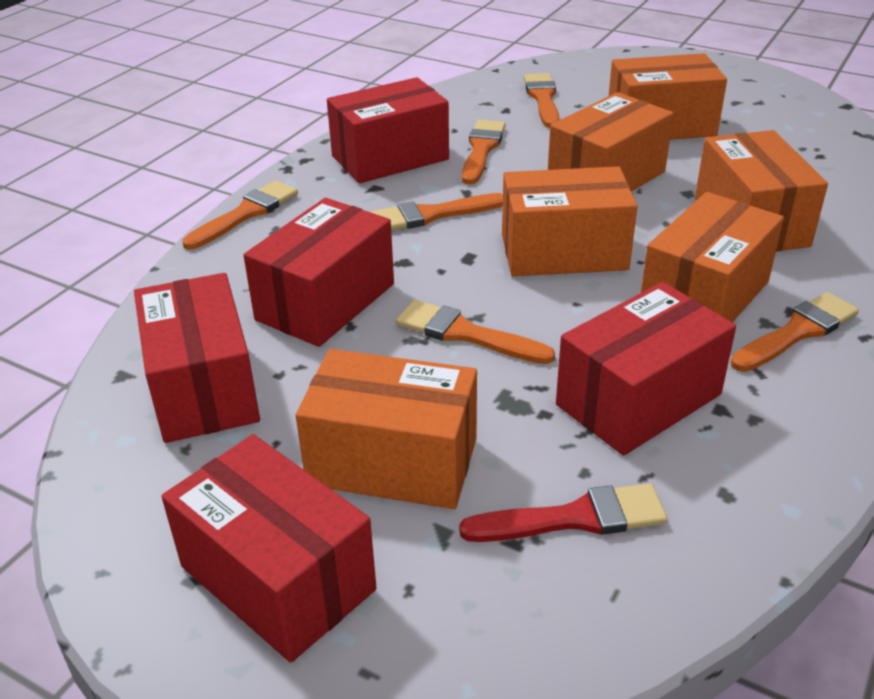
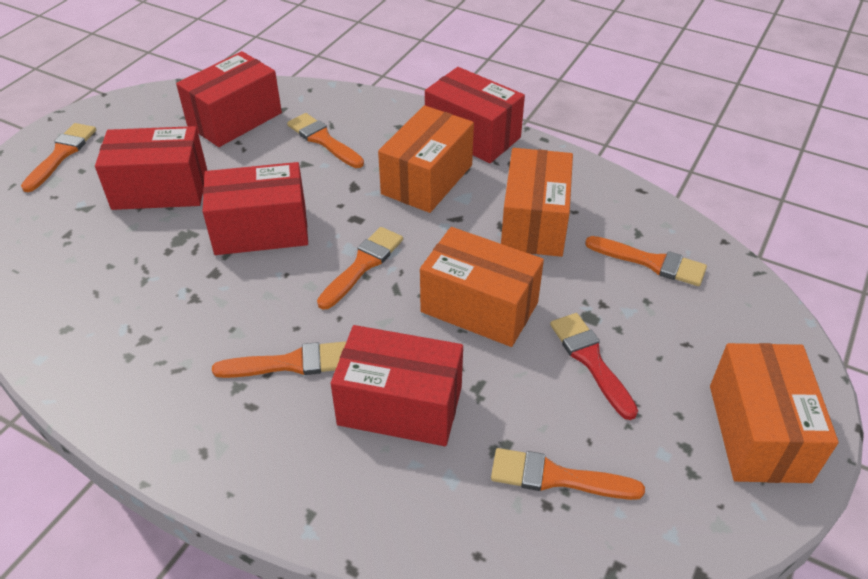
orange box: [296,349,477,509] [502,166,638,276] [548,92,674,191] [609,53,727,140] [641,192,784,322] [695,130,828,252] = 6 -> [378,105,474,213] [420,227,544,347] [501,148,573,257] [710,343,839,483] = 4

